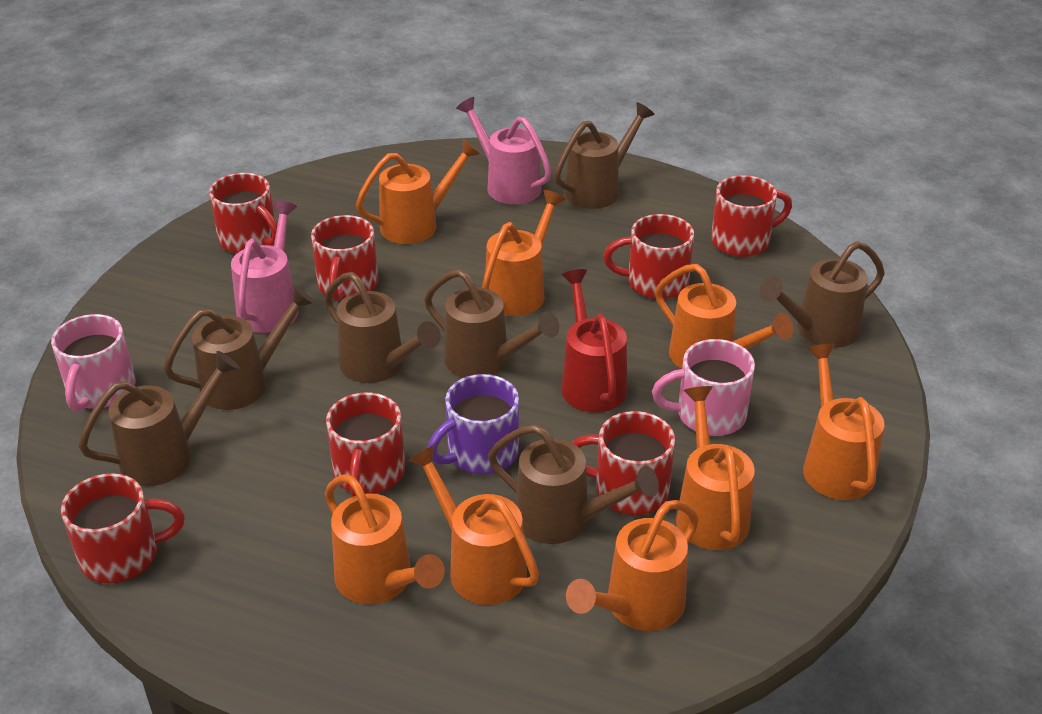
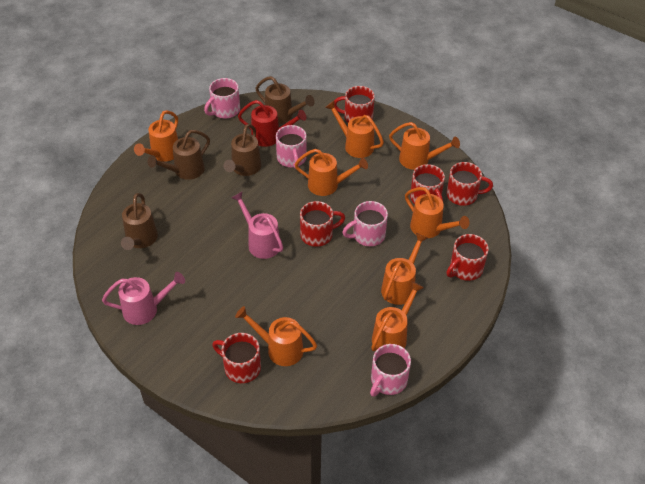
brown watering can: [78,351,240,486] [163,286,315,410] [324,272,441,383] [424,269,559,378] [488,424,659,544] [554,102,655,209] [759,241,885,348] = 7 -> [121,193,158,250] [148,130,210,180] [224,124,261,176] [255,76,315,124] = 4
pink mug: [51,314,136,412] [652,339,755,436] = 2 -> [204,78,240,119] [276,125,307,169] [342,201,388,246] [370,344,411,397] = 4
purple mug: [428,374,519,474] = 1 -> none = 0
red mug: [61,473,185,583] [209,173,278,253] [311,215,378,301] [326,392,405,497] [571,411,675,515] [604,214,694,299] [711,175,792,257] = 7 -> [212,333,261,383] [300,201,345,247] [335,86,375,122] [410,164,445,204] [446,162,493,206] [446,234,489,281] = 6

